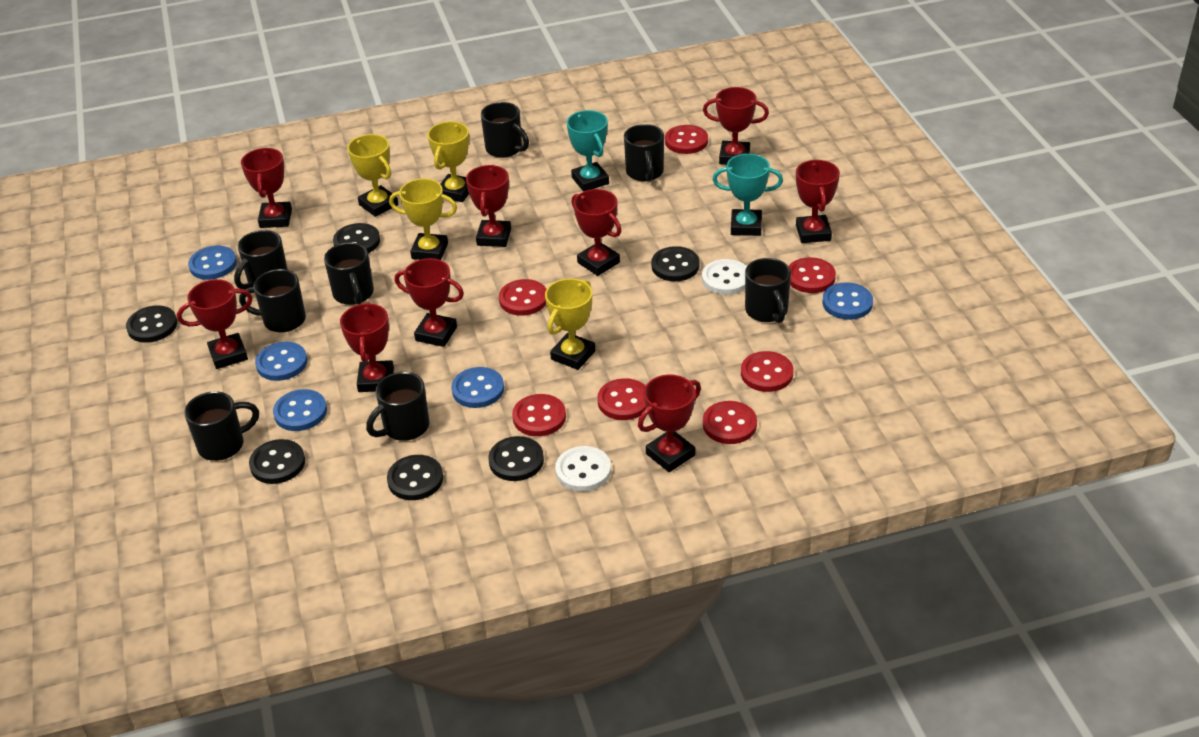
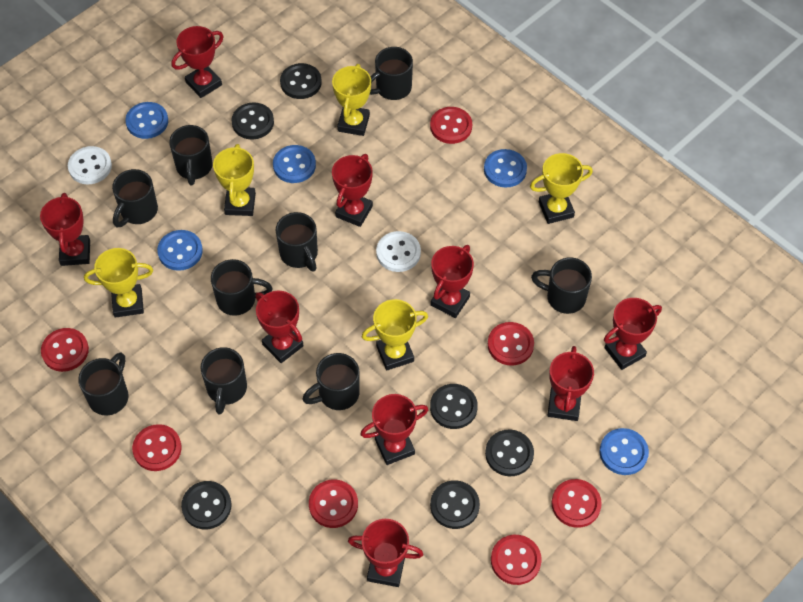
black mug: [184,391,259,461] [234,230,288,289] [239,269,306,333] [324,242,374,305] [366,372,430,441] [481,102,529,158] [624,124,664,182] [745,258,791,323] = 8 -> [78,352,129,416] [112,169,158,227] [169,125,213,185] [201,347,247,414] [211,259,272,316] [276,212,318,272] [302,353,360,410] [370,47,413,100] [531,257,592,314] = 9
turquoise trophy: [567,110,609,192] [712,154,783,236] = 2 -> none = 0
yellow trophy: [347,134,398,217] [389,179,457,260] [427,121,469,202] [545,278,595,370] = 4 -> [84,248,153,318] [213,144,256,216] [332,64,371,136] [362,299,428,370] [530,153,593,224] = 5

